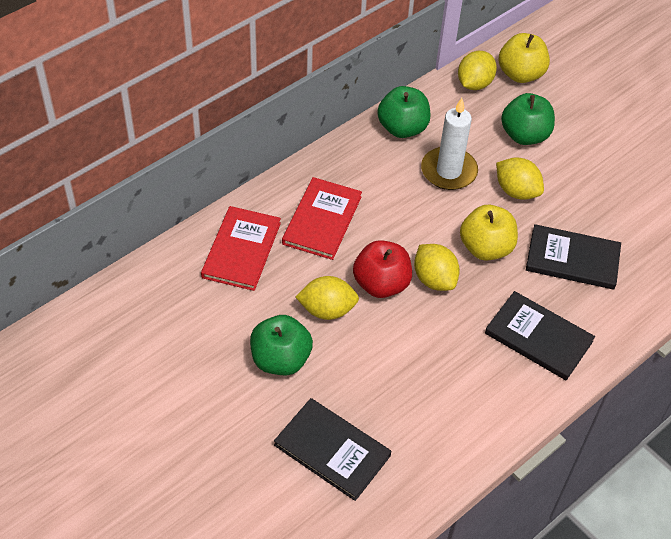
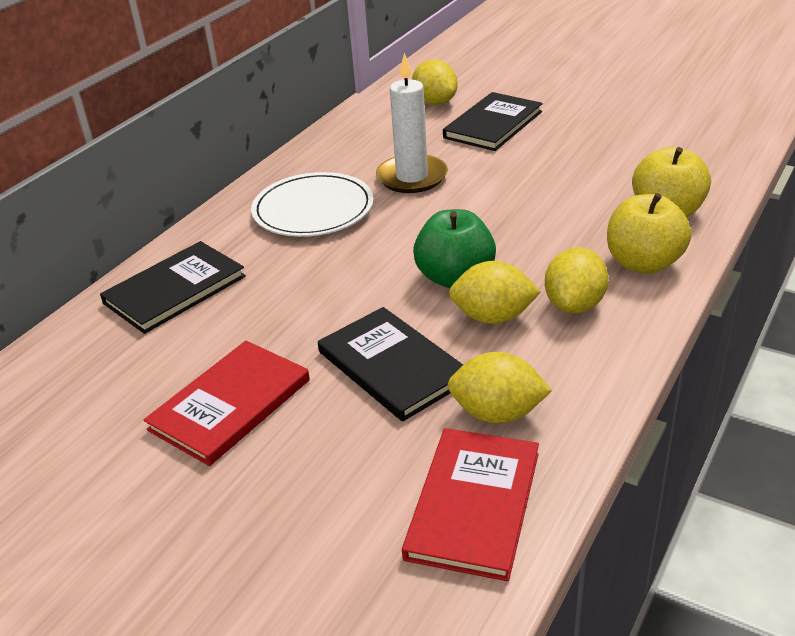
green apple: [250,315,313,375] [377,86,430,138] [501,93,555,145] = 3 -> [413,209,496,288] = 1
red apple: [353,240,412,298] = 1 -> none = 0
white plate: none = 0 -> [251,172,374,237] = 1

